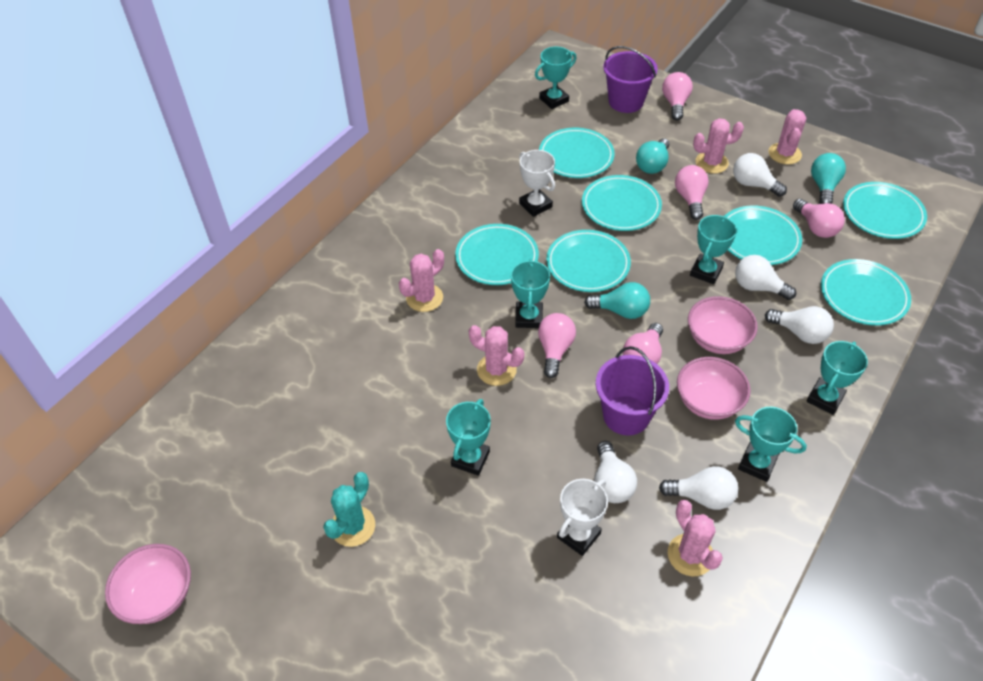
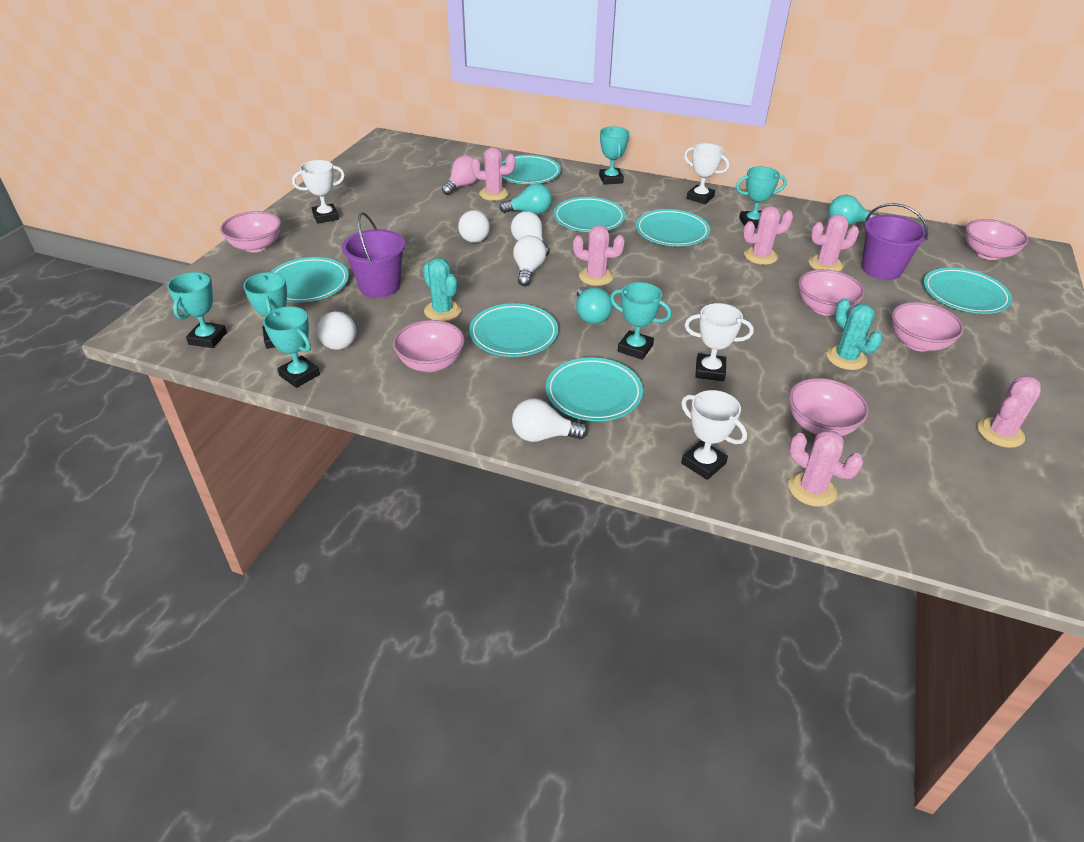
pink bowl: [105,544,191,624] [677,357,751,420] [688,296,758,354] = 3 -> [220,211,281,252] [393,320,465,372] [789,378,869,436] [798,269,865,316] [892,302,964,352] [966,219,1029,260] = 6
pink cactus: [399,249,444,312] [469,325,524,386] [668,500,723,577] [693,118,744,174] [769,109,806,164] = 5 -> [471,147,515,201] [573,225,625,286] [743,206,793,265] [788,430,863,507] [809,214,859,271] [977,376,1041,448] = 6
pink light bulb: [538,313,576,378] [623,323,663,364] [662,72,693,120] [675,165,709,220] [793,199,845,238] = 5 -> [442,156,477,195] = 1
turquoise cactus: [323,472,375,547] = 1 -> [423,258,461,321] [826,298,883,370] = 2
white trophy: [519,150,555,217] [557,479,608,556] = 2 -> [292,160,345,224] [681,390,747,480] [684,143,729,204] [685,303,754,381] = 4

